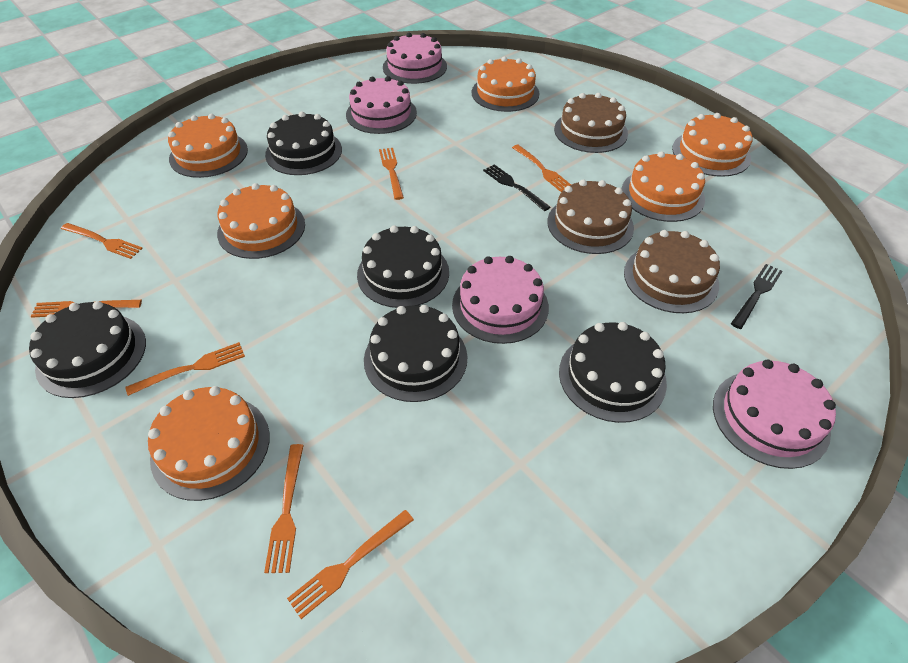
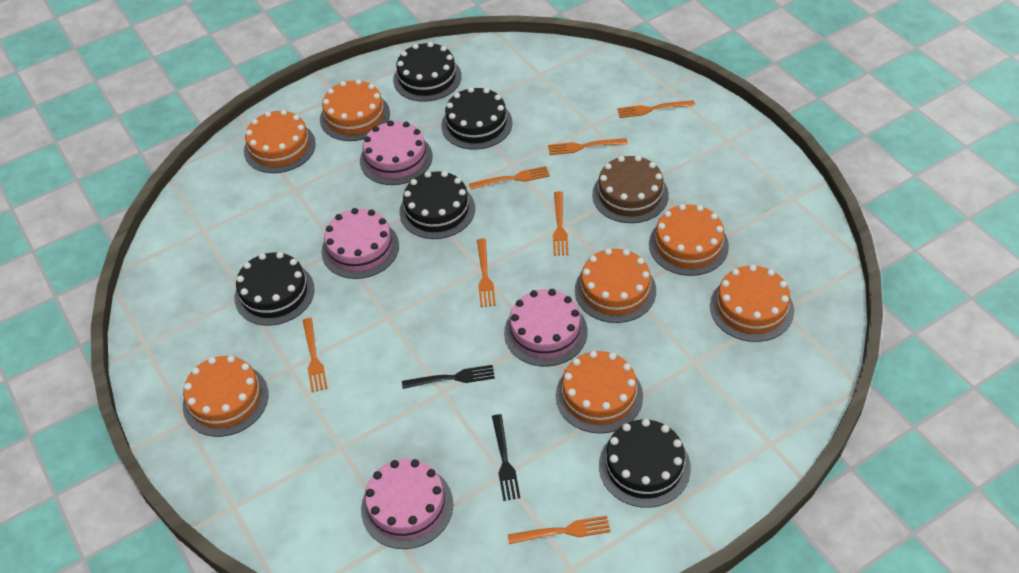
brown cake: [547,180,634,254] [554,93,628,153] [624,230,720,313] = 3 -> [592,155,669,223] = 1
orange cake: [148,386,270,501] [168,114,248,178] [217,183,305,259] [472,57,540,112] [622,151,705,222] [672,113,753,177] = 6 -> [183,355,269,437] [244,110,316,173] [320,79,390,141] [556,351,643,433] [575,248,656,323] [649,204,729,276] [710,265,794,342] = 7

